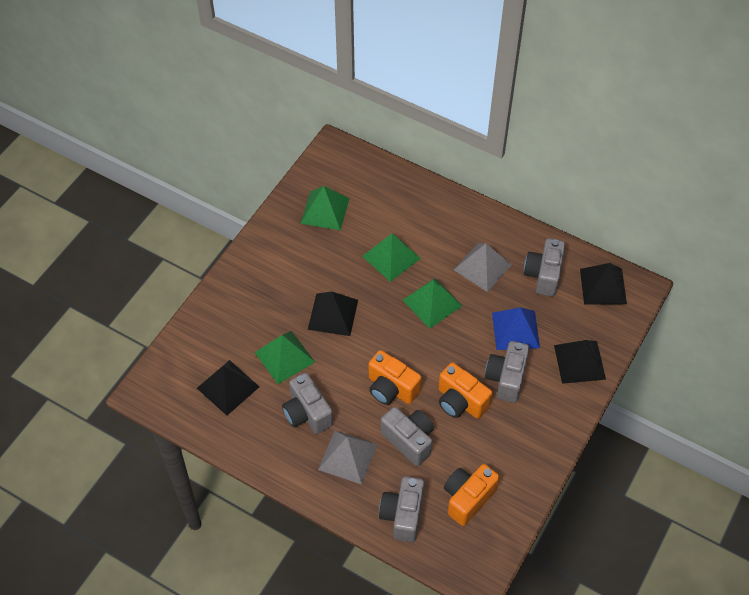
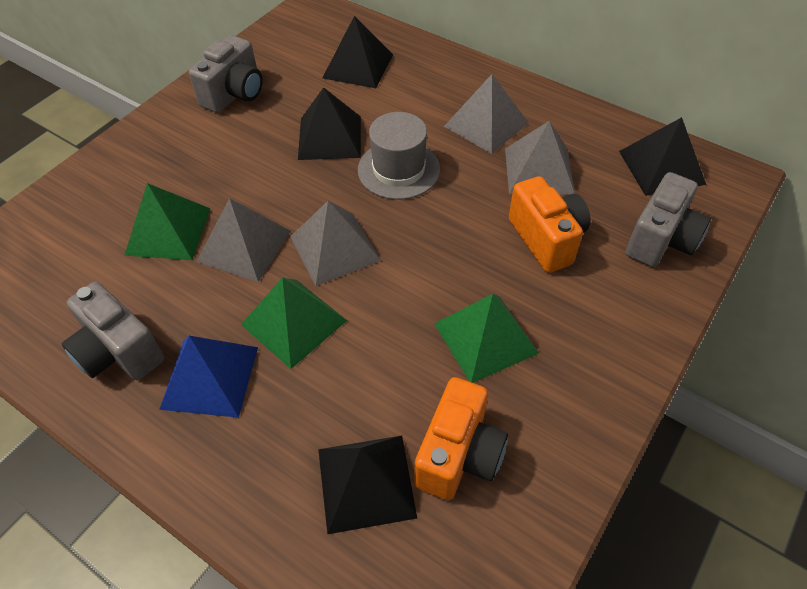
green pyramid: [255,331,315,384] [301,186,350,231] [362,233,421,282] [403,278,462,329] = 4 -> [124,183,211,260] [241,277,347,369] [434,294,539,383] = 3
grey camera: [282,372,333,434] [379,476,424,543] [381,407,434,466] [485,341,529,403] [524,238,565,297] = 5 -> [62,282,164,380] [189,35,263,113] [626,172,711,267] = 3
grey hat: none = 0 -> [358,112,440,200] = 1
grey pyramid: [318,431,378,485] [454,243,512,292] = 2 -> [196,198,291,282] [290,201,381,286] [444,74,529,154] [505,121,575,195] = 4
orange camera: [369,350,422,405] [439,362,492,419] [444,464,499,526] = 3 -> [415,377,508,500] [509,176,591,273] = 2

